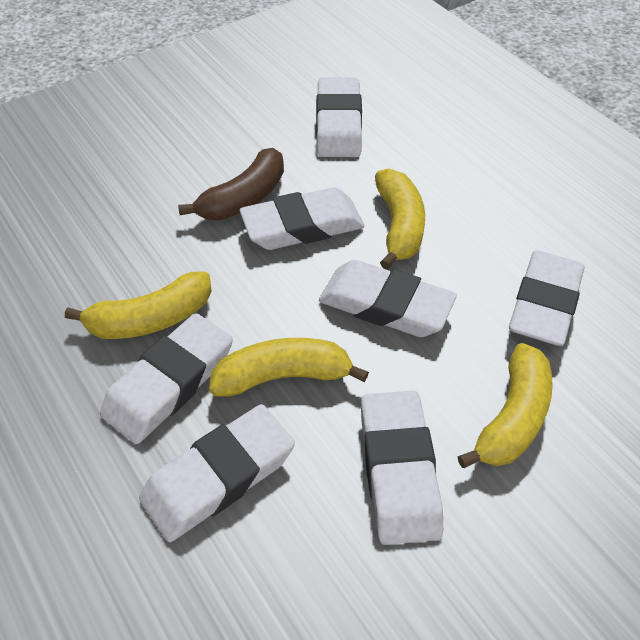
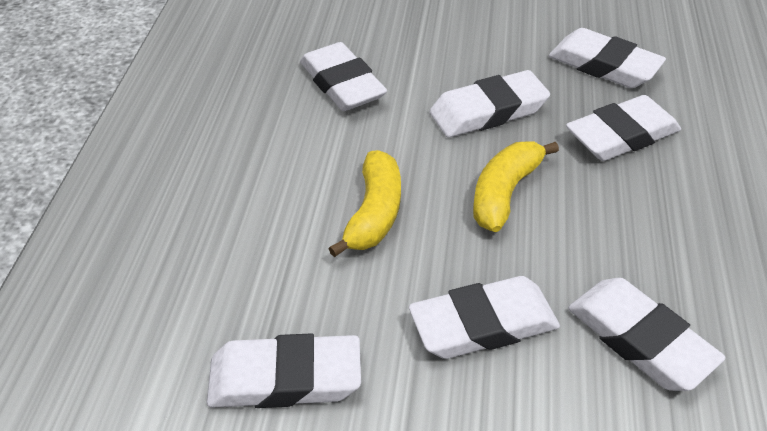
brown banana: [178,148,284,221] = 1 -> none = 0
yellow banana: [65,271,212,339] [209,338,369,397] [375,168,425,269] [458,343,553,468] = 4 -> [328,150,401,257] [473,141,559,232] = 2

